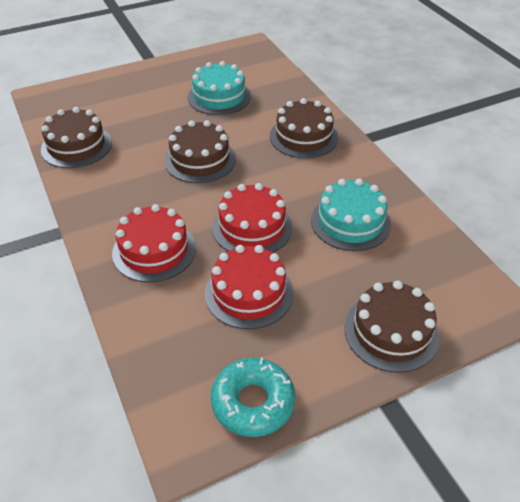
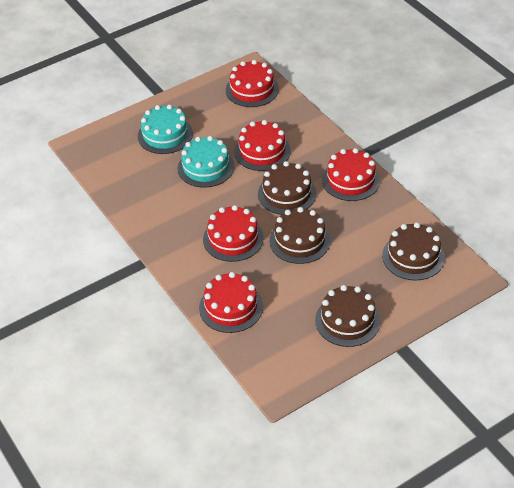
red cake: [112,204,196,282] [205,245,293,329] [212,183,292,253] = 3 -> [199,272,263,333] [203,205,264,262] [226,60,279,107] [234,120,291,171] [322,148,380,201] = 5
turquoise donut: [211,358,295,437] = 1 -> none = 0

